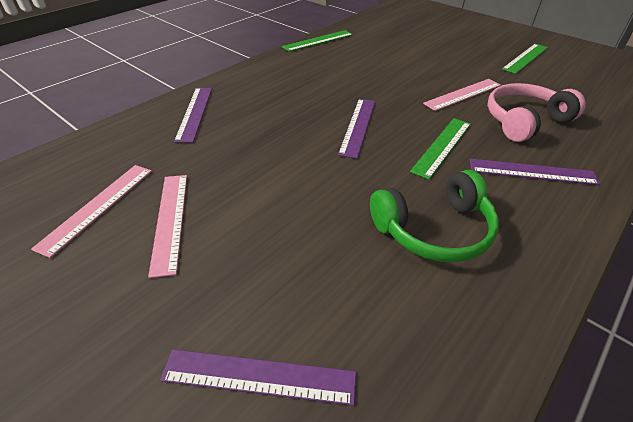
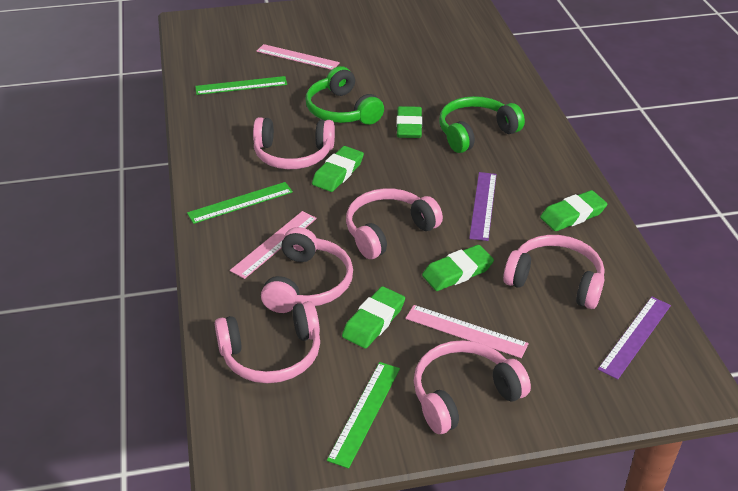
green eraser: none = 0 -> [312,146,364,192] [342,286,405,349] [396,106,422,138] [422,245,494,291] [540,190,607,231] = 5
green headphones: [370,170,499,262] = 1 -> [305,66,384,125] [439,96,525,153] = 2
pink headphones: [487,83,586,142] = 1 -> [215,301,320,383] [253,117,335,169] [261,227,353,313] [346,188,443,259] [414,340,531,434] [503,235,604,309] = 6
purple ruler: [160,349,356,406] [174,88,212,143] [338,99,375,159] [469,159,600,185] = 4 -> [469,172,497,241] [598,297,671,380] = 2

